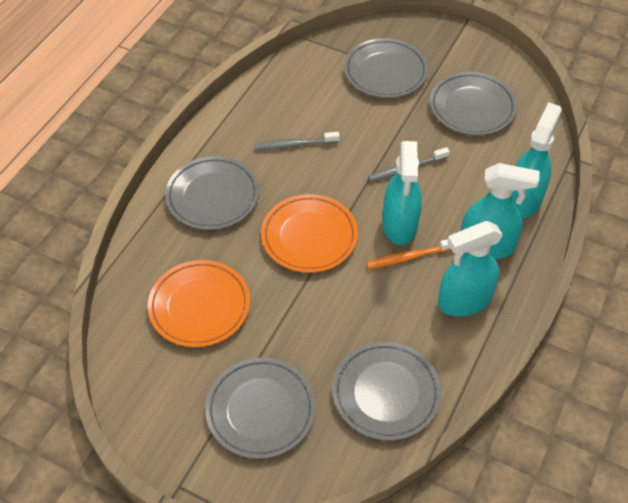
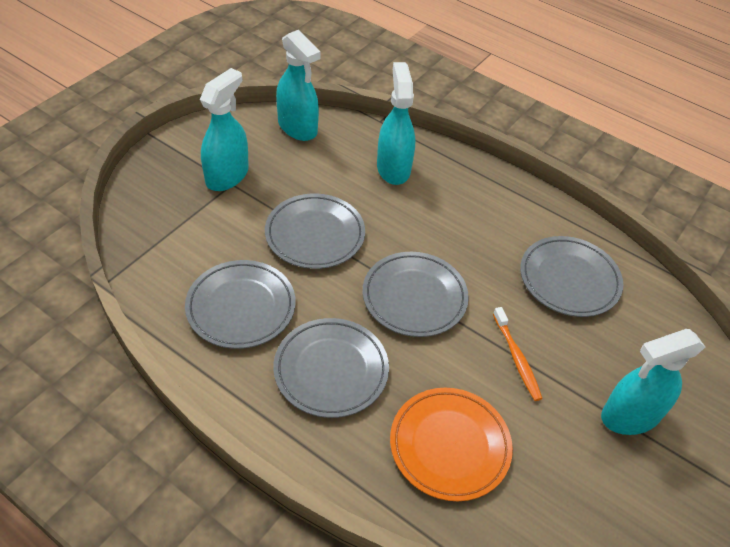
grey toothbrush: [254,132,340,150] [368,147,450,182] = 2 -> none = 0
orange plate: [148,260,250,347] [261,194,358,273] = 2 -> [390,388,513,501] = 1

